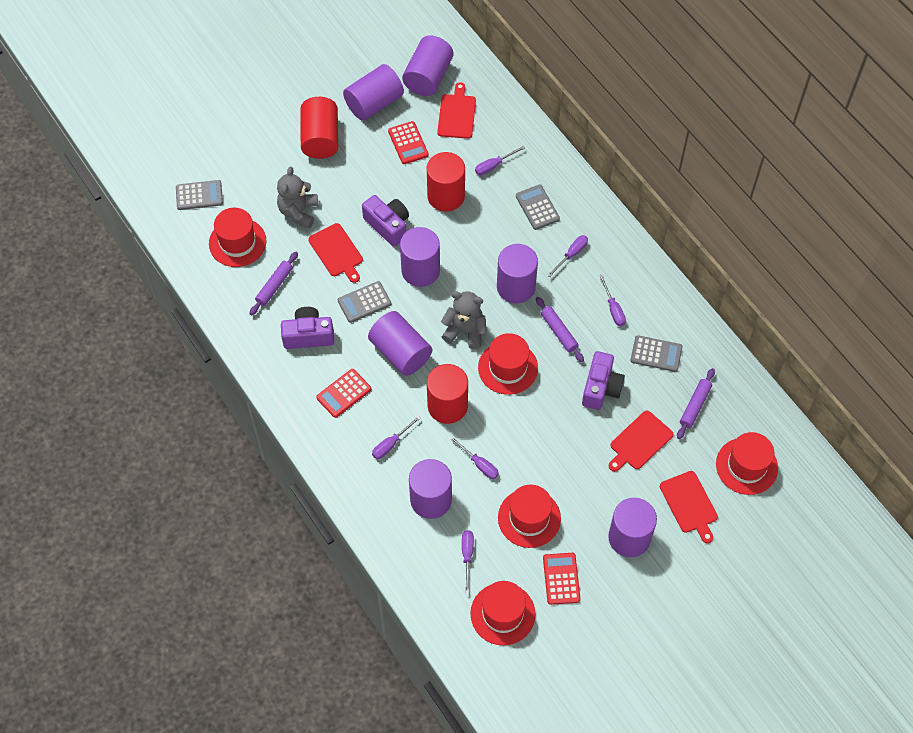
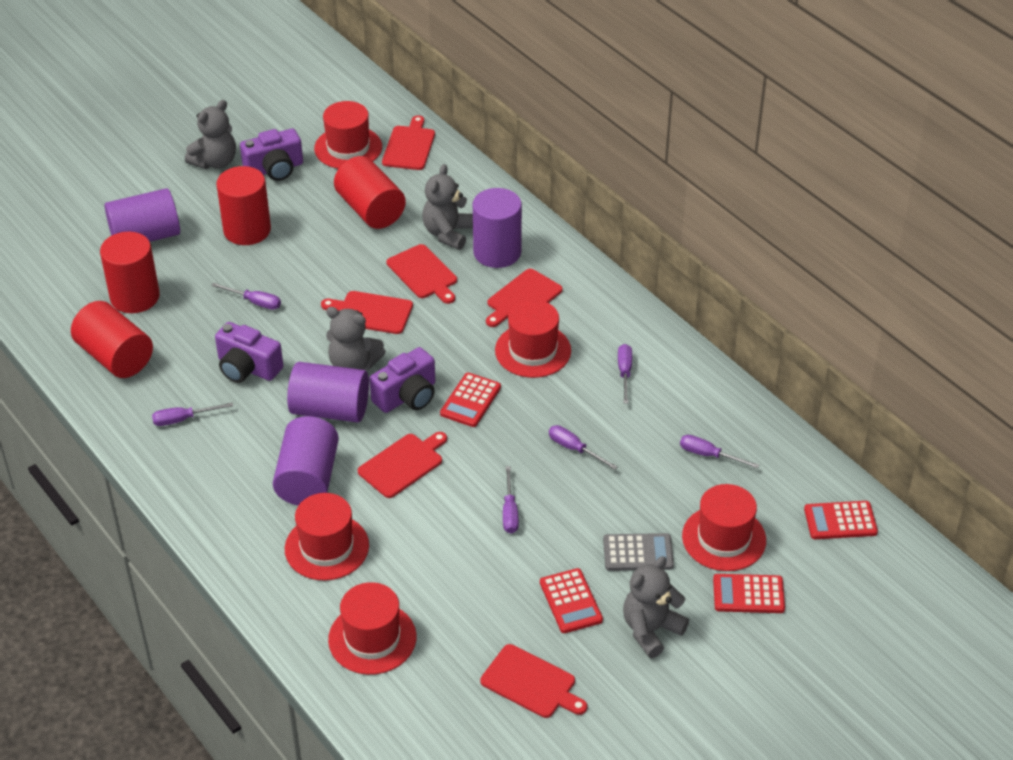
grey calculator: [176,180,223,210] [338,281,391,323] [516,185,560,230] [630,335,682,372] = 4 -> [603,533,674,571] = 1
grey teddy bear: [277,167,318,228] [441,291,487,349] = 2 -> [185,100,236,169] [326,307,386,370] [422,164,473,250] [623,556,689,658] = 4
purple cylinder: [343,64,404,121] [368,311,432,376] [400,227,440,287] [402,36,453,96] [409,459,452,519] [497,244,538,303] [608,498,657,557] = 7 -> [105,188,180,242] [273,416,339,506] [287,362,369,423] [473,188,522,268] = 4
purple rolling pin: [250,252,298,315] [536,297,584,362] [677,368,715,439] = 3 -> none = 0
red calculator: [316,369,371,418] [388,121,429,164] [543,553,580,605] = 3 -> [440,373,501,427] [540,568,603,633] [713,574,785,613] [804,501,878,539] = 4
red cutting board: [308,223,363,283] [437,82,476,139] [609,411,673,472] [660,471,718,543] = 4 -> [321,291,413,334] [358,432,447,498] [382,115,435,170] [386,244,457,304] [480,644,587,718] [486,269,563,327] = 6
red cylinder: [301,97,338,159] [427,152,465,212] [427,364,468,424] = 3 -> [71,301,153,378] [100,232,160,313] [216,166,271,245] [334,156,406,229] = 4

